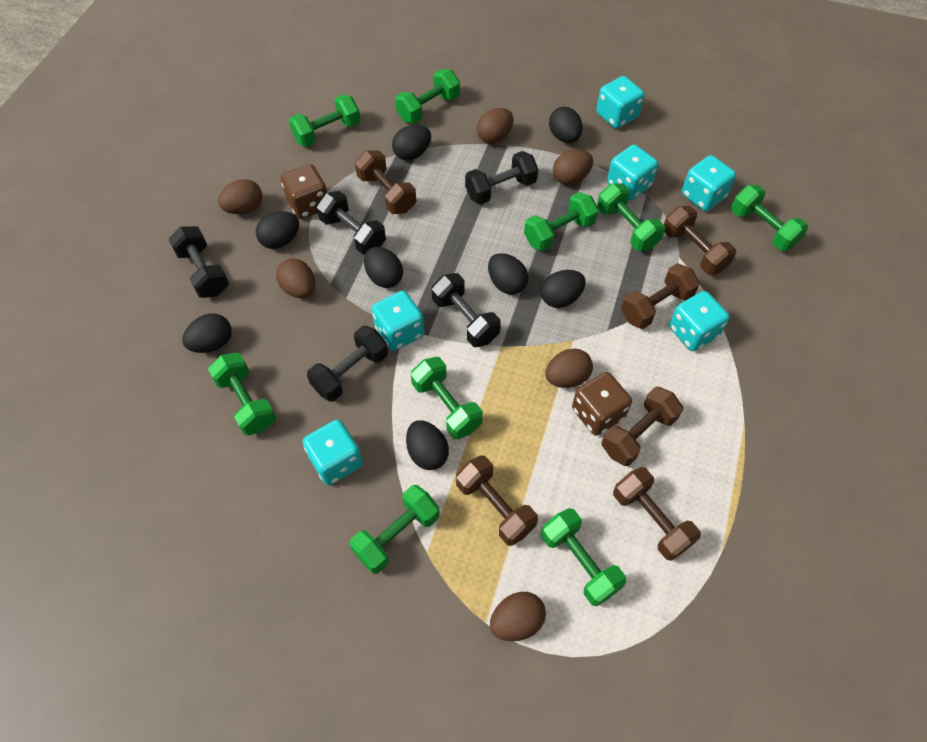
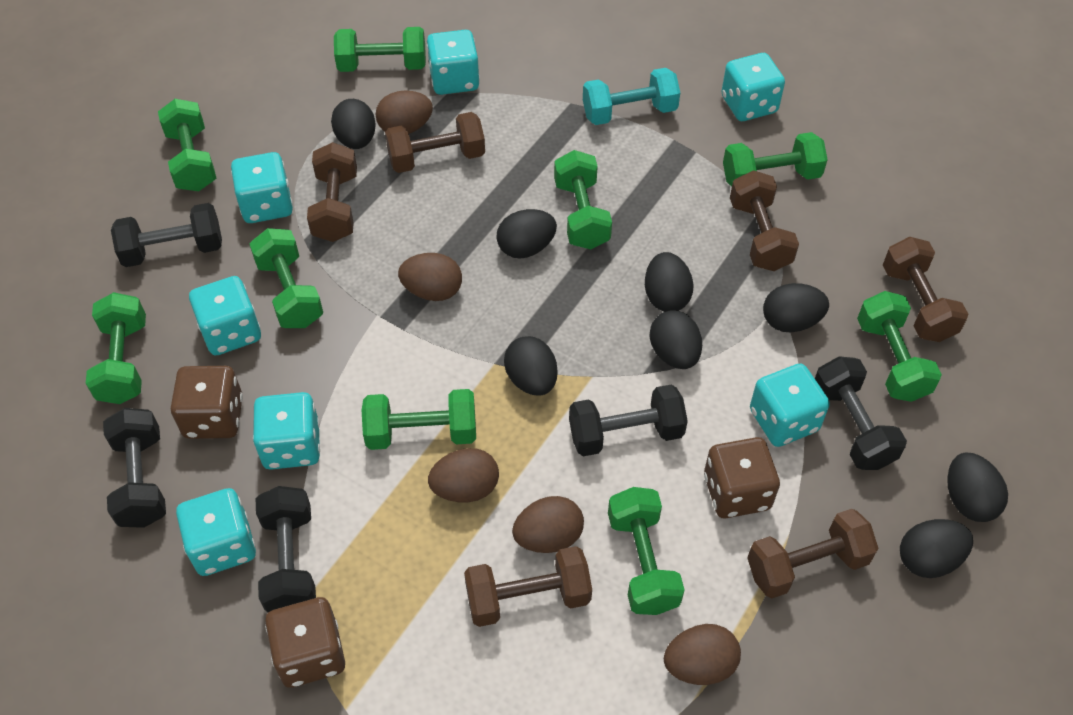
brown dice: [281,164,327,219] [572,372,632,436] = 2 -> [171,366,243,439] [265,597,345,688] [704,437,780,519] = 3
brown egg: [218,179,262,214] [276,258,315,298] [477,108,514,144] [490,592,546,641] [546,349,593,388] [553,150,593,185] = 6 -> [376,90,433,134] [398,253,462,301] [428,448,499,502] [512,496,584,553] [664,624,741,685] = 5
turquoise dice: [303,420,363,485] [372,291,424,351] [596,76,644,129] [607,145,658,200] [669,291,730,351] [682,155,736,211] = 6 -> [176,488,256,576] [189,276,261,355] [231,152,293,223] [253,392,320,470] [427,30,480,95] [721,53,785,121] [750,364,830,447] = 7
turquoise dumbbell: none = 0 -> [583,68,680,125] = 1

